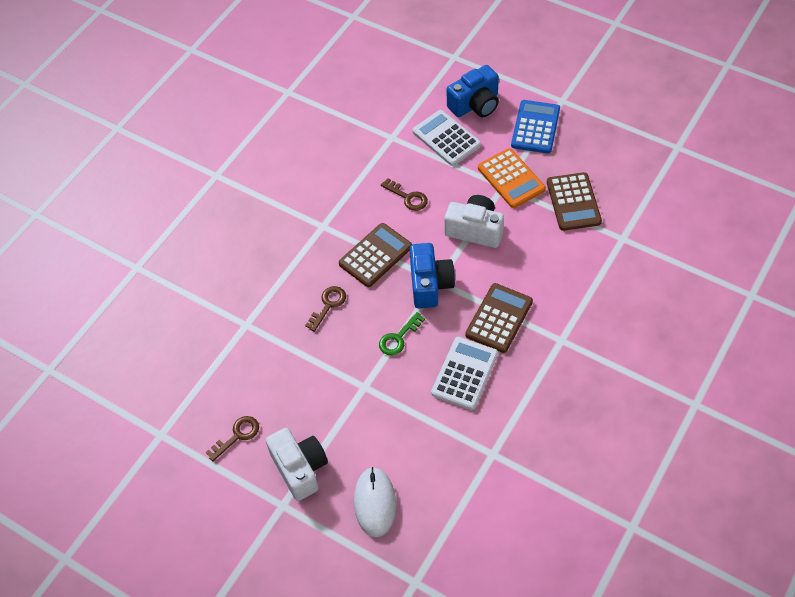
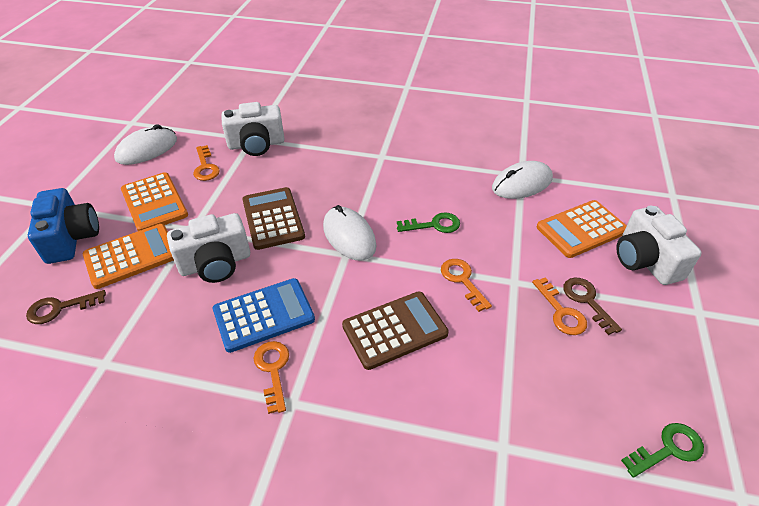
blue camera: [410,243,455,308] [447,65,499,117] = 2 -> [28,188,99,264] = 1
brown calculator: [339,223,412,287] [465,283,533,353] [547,172,602,231] = 3 -> [242,187,305,250] [342,291,449,370] = 2
brown key: [206,416,259,462] [305,286,346,332] [381,178,428,211] = 3 -> [26,290,106,324] [563,278,622,335] = 2
green key: [379,312,425,356] = 1 -> [397,212,460,233] [621,423,704,478] = 2
orange calculator: [478,148,546,208] = 1 -> [83,224,174,289] [121,172,188,231] [537,200,627,258] = 3
orange key: none = 0 -> [193,145,220,181] [254,341,289,414] [441,259,492,312] [532,277,587,335] = 4
white calculator: [412,110,481,166] [431,337,498,410] = 2 -> none = 0
white camera: [266,428,328,501] [444,195,504,248] = 2 -> [167,213,250,283] [221,102,285,156] [616,206,702,285] = 3
white mouse: [354,467,396,537] = 1 -> [114,124,177,165] [323,205,376,261] [492,161,553,199] = 3

